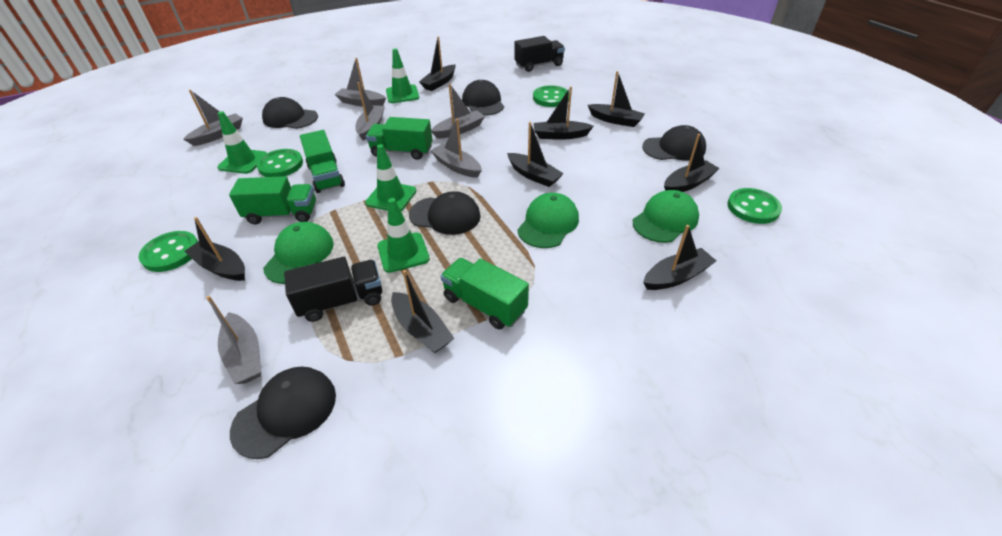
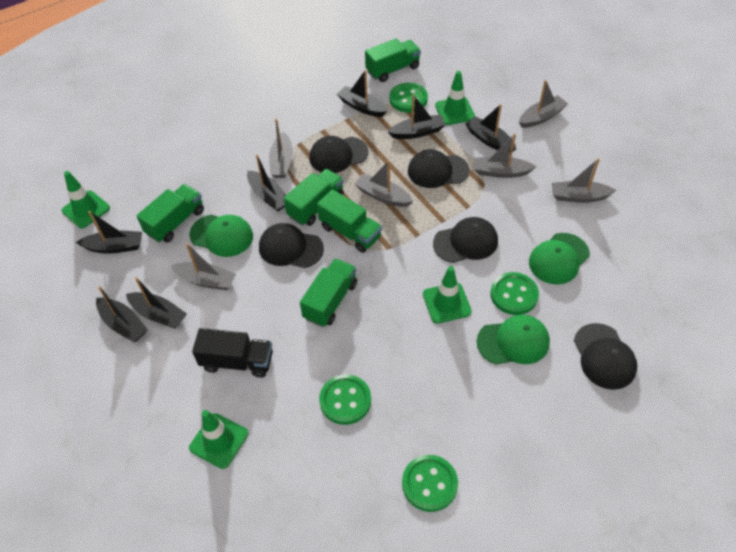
black boat: [185,217,245,281] [391,270,454,353] [419,36,456,91] [507,122,564,187] [534,86,594,140] [588,71,645,127] [643,225,716,290] [664,134,720,192] = 8 -> [76,211,142,254] [96,286,148,342] [126,277,187,329] [247,155,286,211] [337,70,387,117] [387,94,446,139] [466,104,516,154] = 7
black truck: [284,257,382,322] [515,36,565,72] = 2 -> [192,328,273,378] = 1
green truck: [229,176,316,225] [300,130,345,193] [366,117,433,160] [440,258,529,330] = 4 -> [137,184,204,243] [284,169,344,226] [300,259,357,327] [317,189,382,253] [365,38,421,82] = 5

